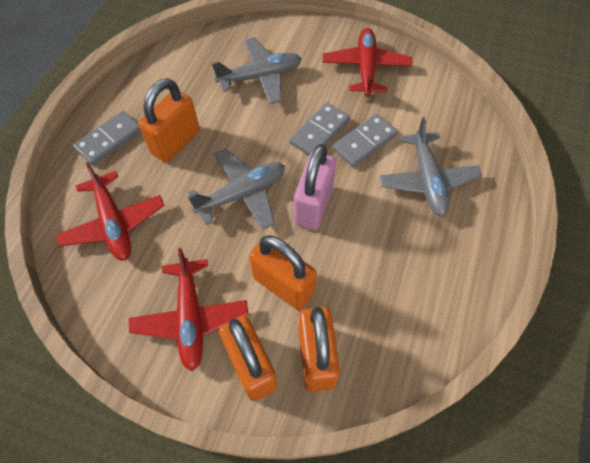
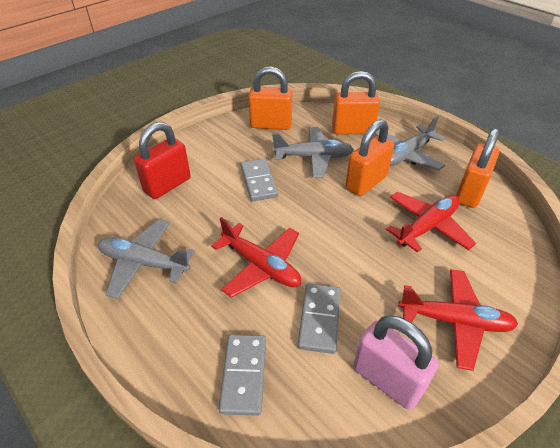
red padlock: none = 0 -> [134,122,191,199] = 1

